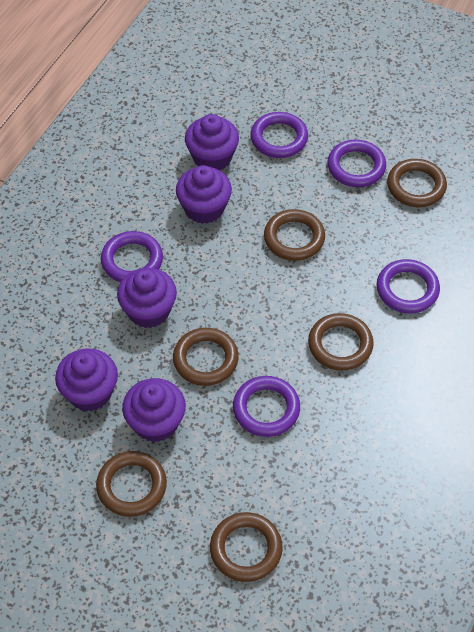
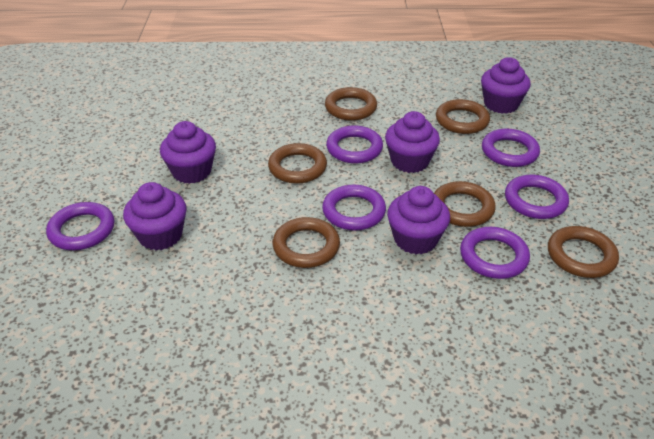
purple ring: [101,231,163,282] [233,376,300,437] [251,112,308,158] [327,140,386,187] [376,259,440,314] = 5 -> [46,202,114,250] [322,184,386,231] [326,125,383,164] [460,227,530,279] [482,129,540,167] [505,175,569,219] = 6

